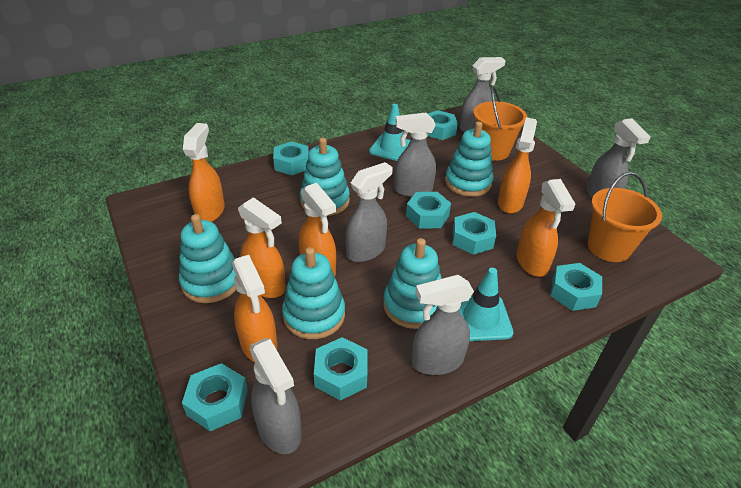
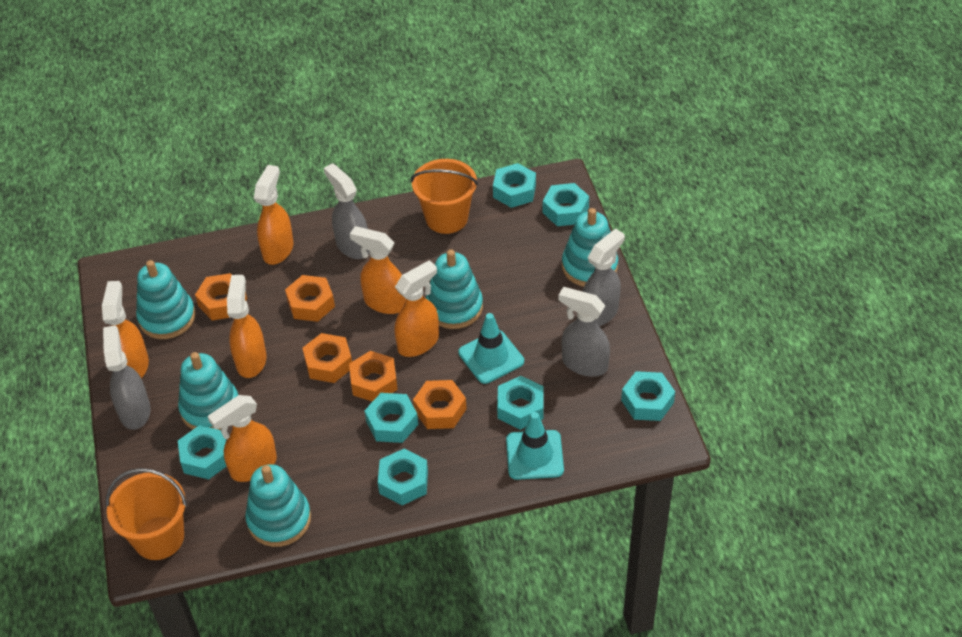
grey spray bottle: [250,338,302,454] [345,162,393,262] [394,113,436,197] [412,275,474,375] [459,57,506,132] [586,118,651,198] = 6 -> [103,325,150,430] [324,163,369,259] [558,287,610,377] [582,229,625,326] = 4
orange nut: none = 0 -> [195,273,247,320] [285,275,335,322] [302,333,352,383] [349,351,398,402] [413,380,467,429] = 5

